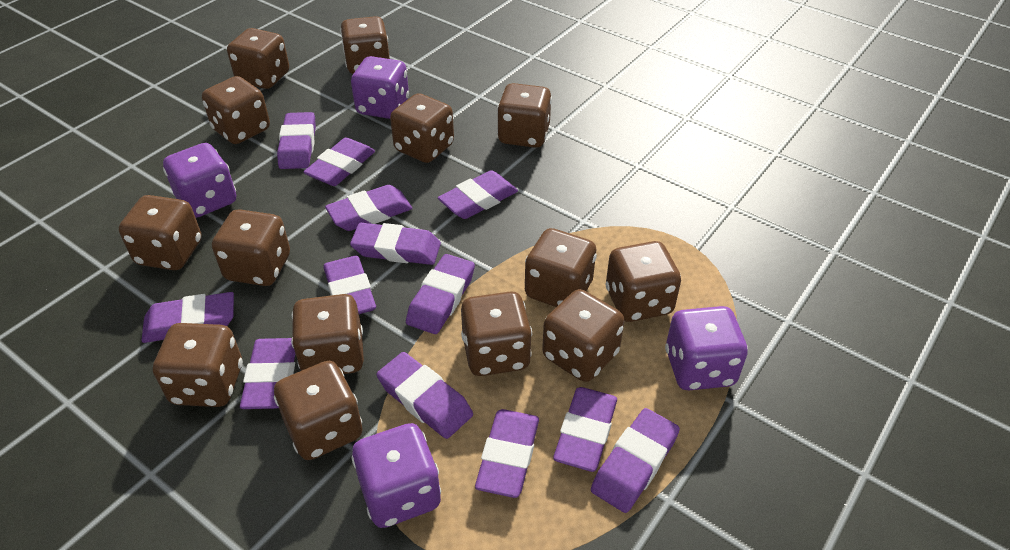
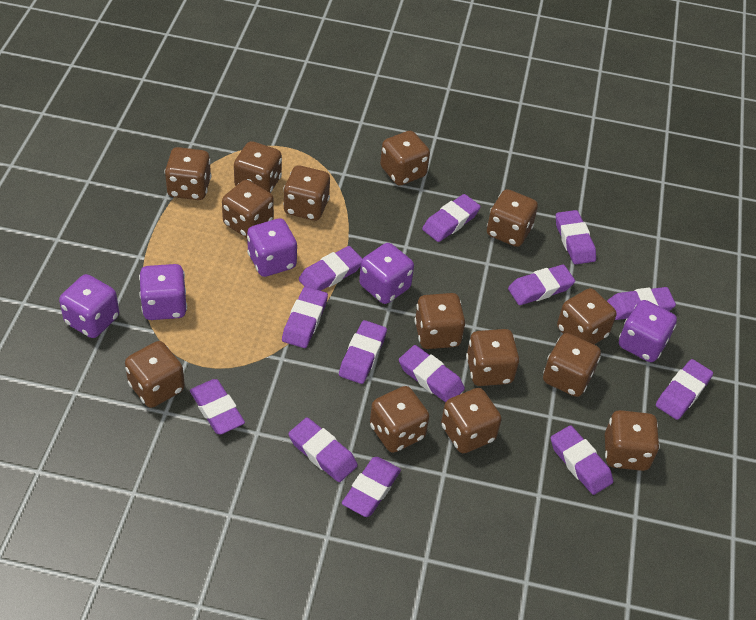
purple dice: [163,143,236,218] [351,56,409,119] [352,423,441,528] [665,306,748,390] = 4 -> [59,274,119,338] [139,264,187,320] [247,218,297,277] [359,243,414,304] [619,300,677,362] = 5

